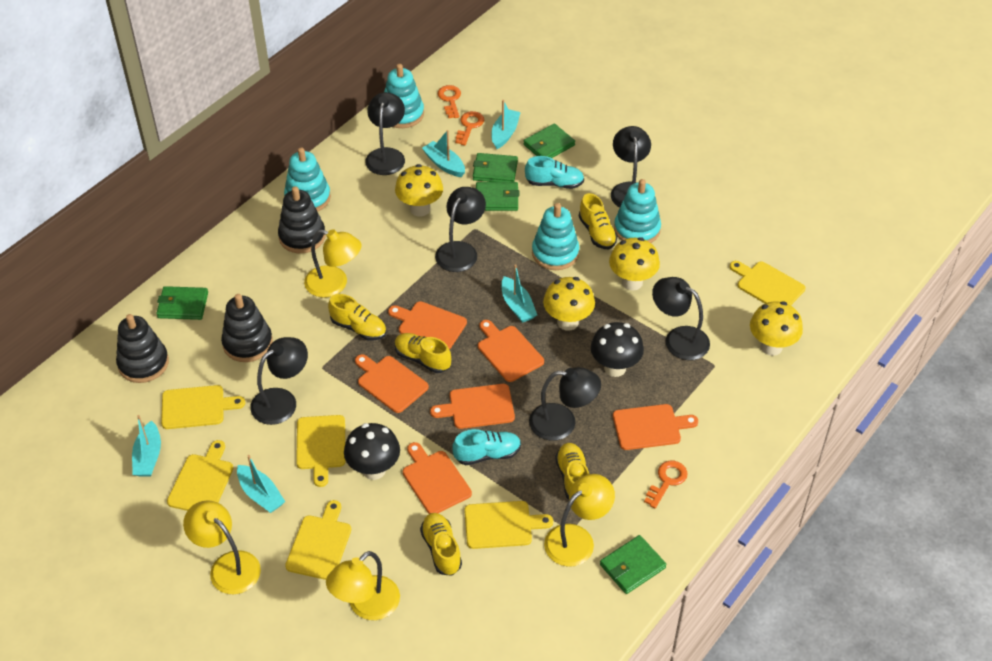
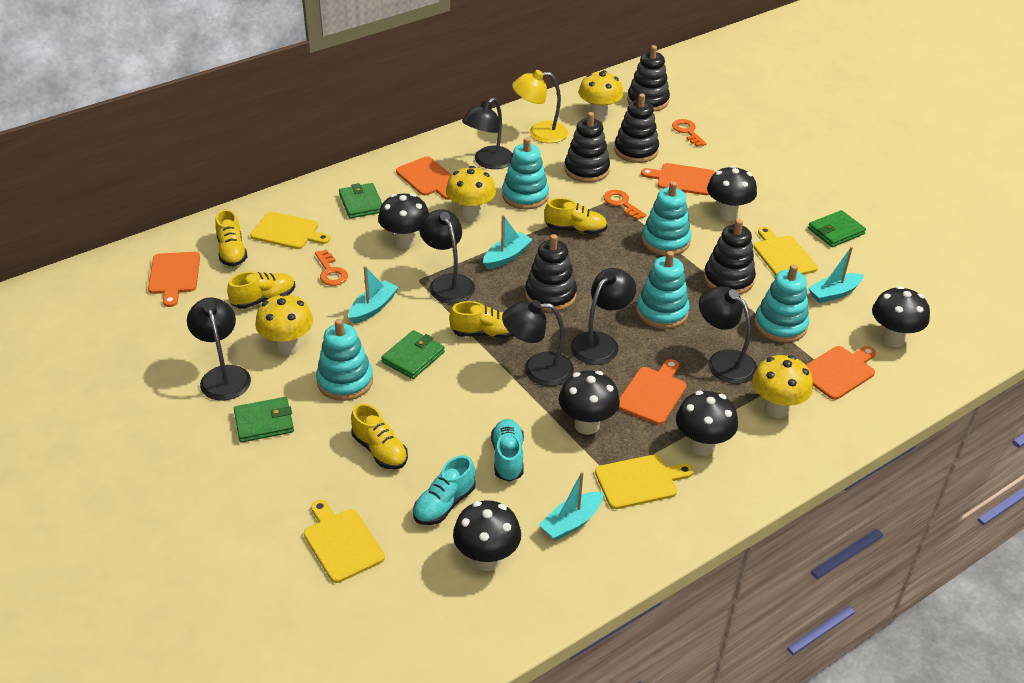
black mushroom: [344,423,400,480] [591,322,644,377] = 2 -> [378,193,429,249] [453,500,521,571] [559,370,620,435] [676,391,738,456] [707,165,757,221] [872,286,930,347] = 6
black stacking toy: [116,314,169,383] [221,294,273,362] [278,186,325,253] = 3 -> [525,234,577,312] [564,112,610,183] [614,93,659,163] [627,45,670,112] [704,219,756,295] = 5
green wallet: [156,286,208,320] [473,153,518,182] [476,182,519,211] [523,123,575,158] [600,535,666,594] = 5 -> [234,397,294,443] [339,183,382,219] [381,330,445,379] [808,210,866,247] = 4
orange cutting board: [355,354,429,413] [388,301,467,350] [403,442,472,514] [430,384,515,429] [478,320,544,382] [613,404,698,450] = 6 -> [148,252,200,307] [396,156,452,200] [618,359,686,425] [641,163,715,195] [806,346,876,400] = 5
turquoise boat: [132,415,161,477] [237,455,285,513] [422,130,465,177] [491,100,521,149] [501,264,537,323] = 5 -> [349,266,398,324] [483,215,533,269] [538,472,604,541] [808,247,864,303] = 4
turquoise stacking toy: [284,148,331,212] [384,64,424,128] [532,203,579,270] [614,179,661,243] = 4 -> [316,319,373,401] [502,137,549,210] [636,251,690,329] [642,181,691,256] [754,264,809,343] = 5
yellow cutting board: [161,385,245,429] [167,440,233,511] [285,500,351,580] [296,415,345,487] [464,501,553,549] [730,261,805,305] = 6 -> [250,212,330,249] [304,500,385,583] [595,454,693,509] [753,227,818,276] = 4
yellow lamp: [183,500,261,594] [304,229,362,297] [326,551,400,620] [544,474,615,567] = 4 -> [512,70,568,143] = 1

